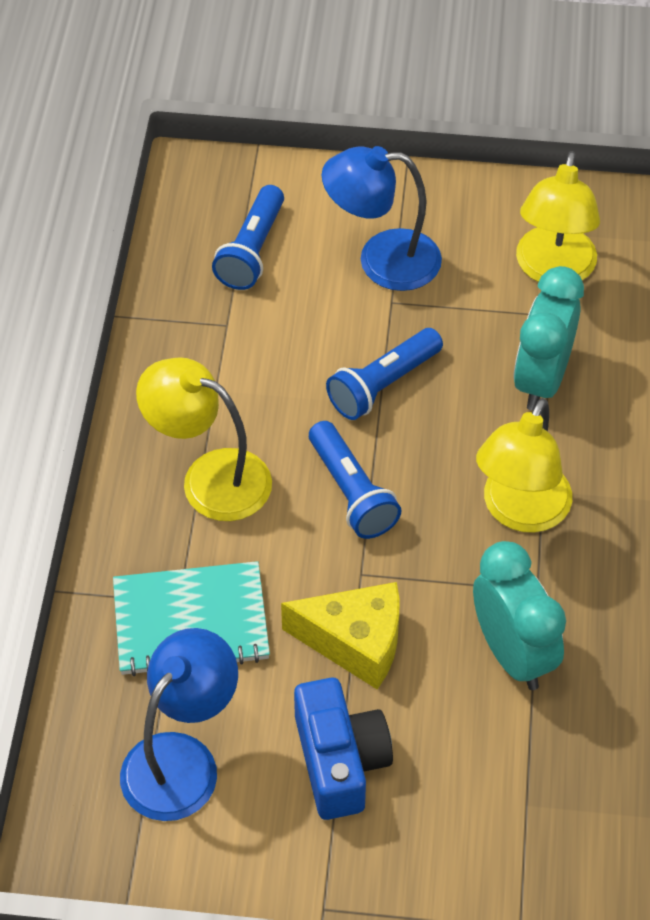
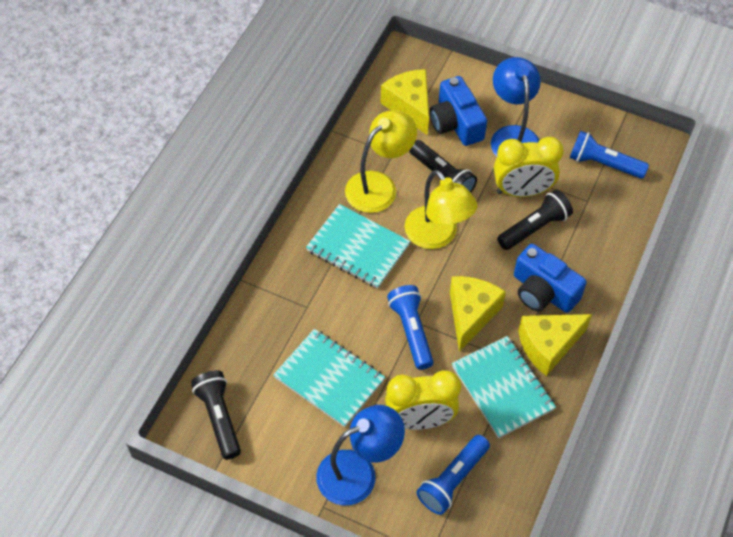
black flashlight: none = 0 -> [191,370,241,460] [409,140,477,193] [497,190,573,250] = 3
blue camera: [294,678,393,820] = 1 -> [430,76,487,146] [514,244,587,313] = 2
turquoise clock: [473,541,566,690] [513,266,584,411] = 2 -> none = 0
turquoise notebook: [113,561,270,676] = 1 -> [273,329,385,427] [306,204,411,288] [452,336,556,438] = 3
yellow cheese: [281,582,400,690] = 1 -> [380,69,429,135] [450,276,506,352] [518,314,592,376] = 3
yellow clock: none = 0 -> [385,370,461,430] [494,137,564,197] = 2
yellow lamp: [136,357,272,521] [476,398,572,533] [516,151,600,282] = 3 -> [345,110,417,213] [405,170,477,249] = 2

